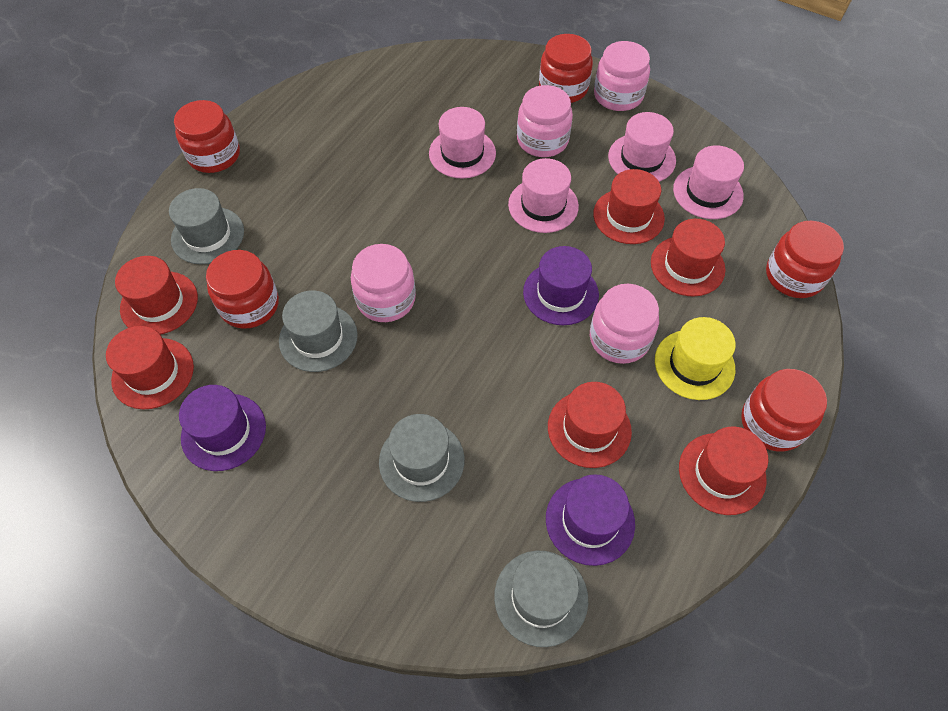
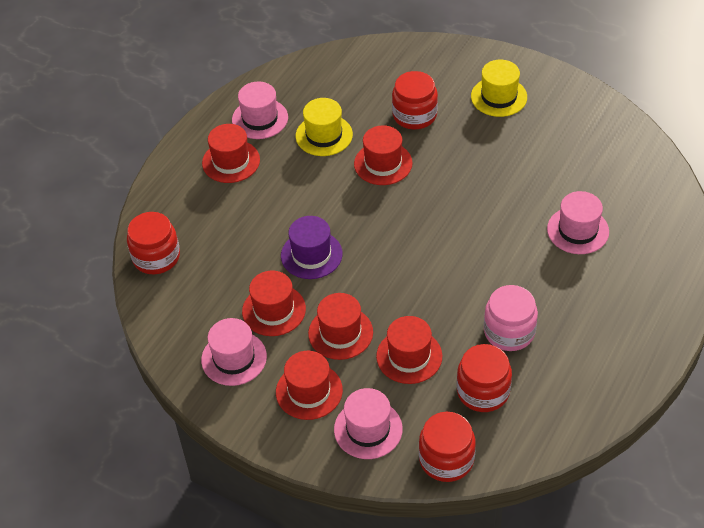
grey hat: [169,188,244,264] [279,290,358,372] [379,414,464,502] [494,551,588,647] = 4 -> none = 0
pink jar: [351,244,416,322] [517,85,573,157] [590,284,659,364] [594,41,650,111] = 4 -> [484,285,538,351] = 1
purple hat: [179,385,266,471] [523,246,599,325] [546,474,635,566] = 3 -> [281,216,343,279] = 1
red jar: [174,100,240,173] [206,250,279,329] [539,34,593,103] [741,369,827,452] [766,221,844,298] = 5 -> [127,212,180,274] [392,71,438,129] [419,412,476,482] [457,344,512,412] = 4
yellow hat: [655,317,736,400] = 1 -> [296,98,353,156] [471,60,527,117] = 2

